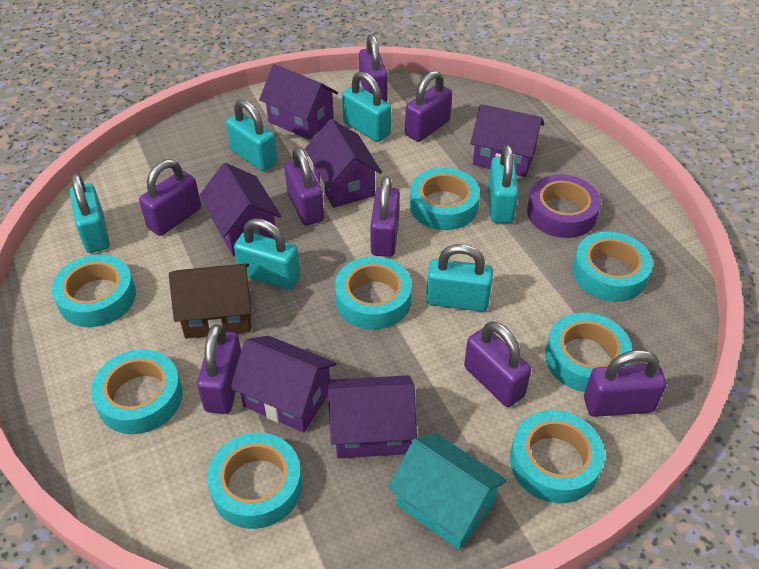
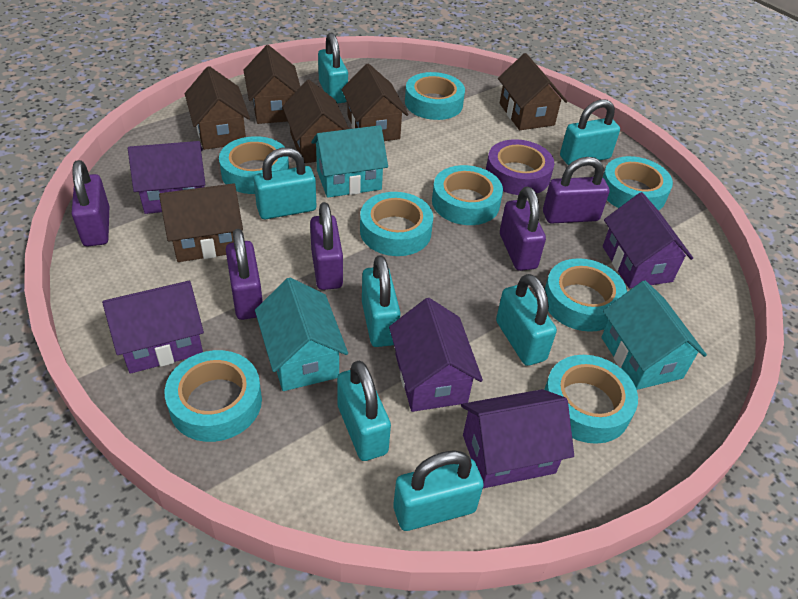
brown house: [169,263,251,339] = 1 -> [159,183,243,262] [185,66,250,150] [244,45,300,124] [282,80,349,163] [341,63,408,141] [498,53,567,130] = 6
purple house: [200,163,281,256] [230,336,337,432] [259,64,338,140] [305,119,382,208] [328,375,417,458] [470,104,544,177] = 6 -> [102,281,204,374] [128,141,206,214] [389,298,483,412] [461,389,574,488] [603,192,693,288] = 5
purple padlock: [139,159,201,236] [197,324,241,414] [285,147,324,226] [359,34,388,102] [370,176,400,257] [405,71,452,142] [464,321,531,407] [584,350,666,417] = 8 -> [72,160,109,246] [226,229,263,320] [310,202,343,290] [500,187,546,271] [543,157,610,224] = 5
turquoise house: [388,433,507,550] = 1 -> [255,277,348,391] [311,125,388,198] [601,280,707,390] = 3
turquoise padlock: [70,173,110,253] [226,99,278,172] [234,218,300,290] [342,71,391,142] [426,244,493,312] [488,145,518,223] = 6 -> [254,148,316,219] [318,33,348,104] [337,361,391,461] [362,255,401,347] [393,450,484,531] [496,274,557,366] [560,99,620,165] = 7

